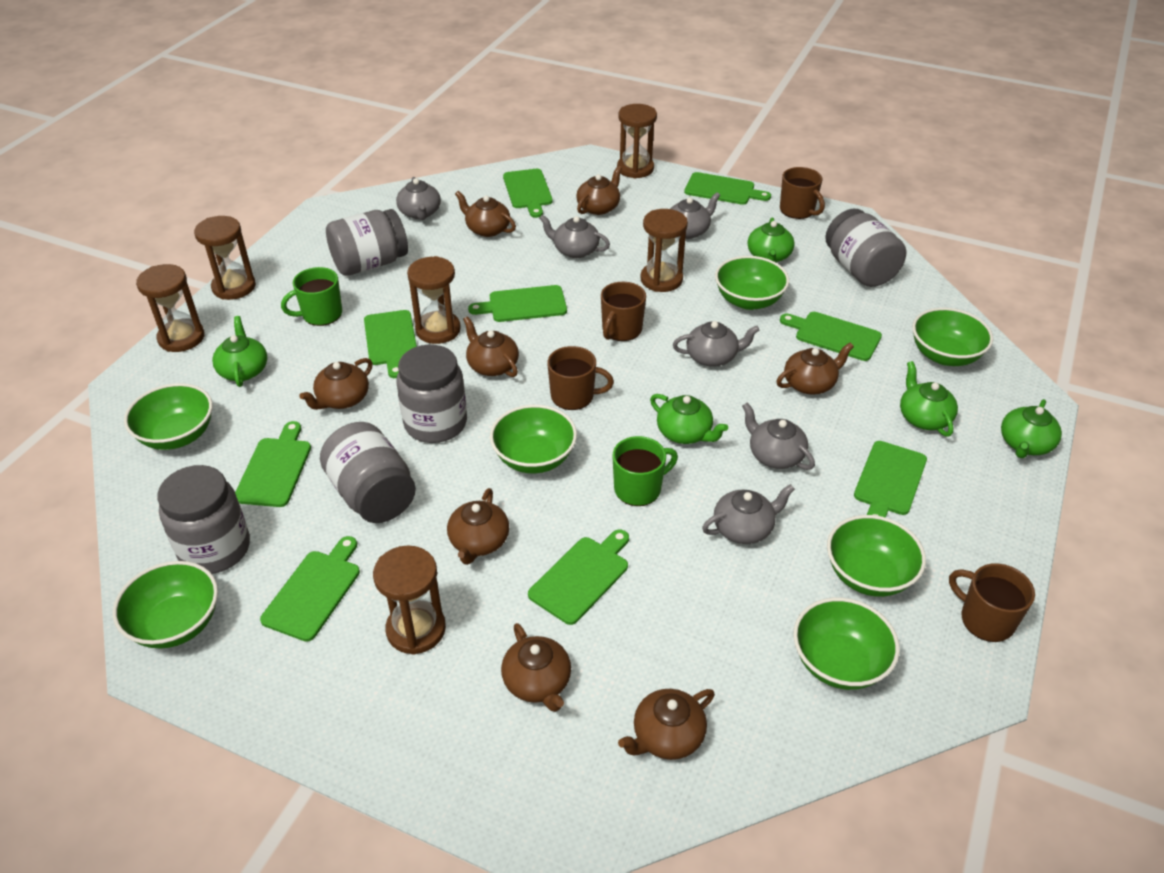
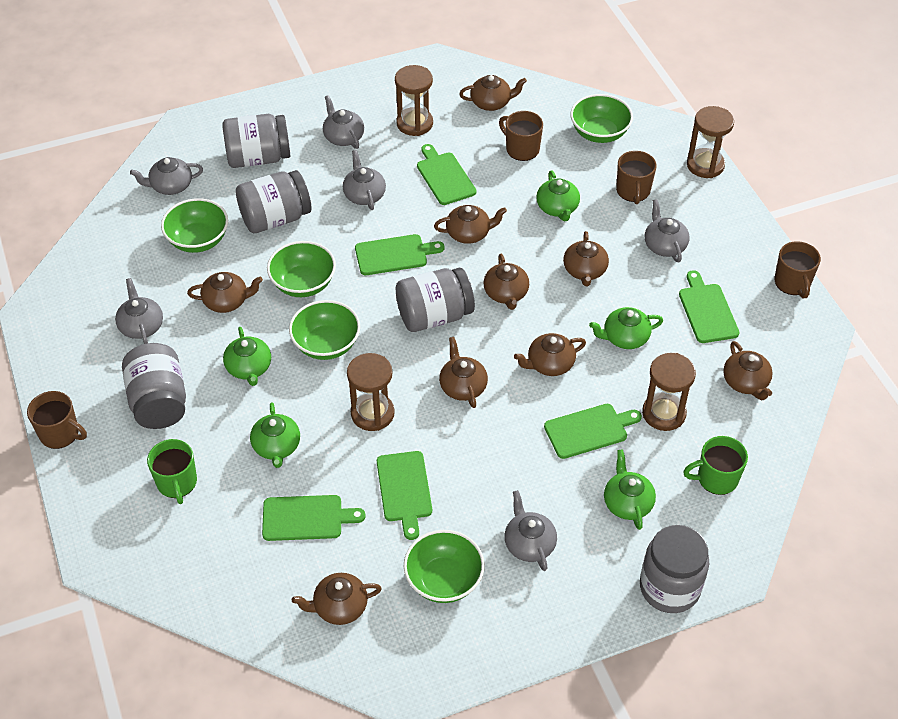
brown hourglass: [136,264,204,352] [194,216,256,300] [373,545,446,655] [407,256,461,344] [617,104,657,179] [641,209,688,292] = 6 -> [347,353,395,431] [395,65,433,136] [642,353,696,431] [687,106,734,178] = 4
brown teapot: [299,358,373,410] [447,488,509,565] [455,191,516,237] [463,316,519,377] [501,623,571,712] [576,166,622,215] [618,689,715,760] [777,343,854,395] = 8 -> [187,272,263,313] [292,573,382,625] [434,205,507,244] [439,337,488,408] [459,75,527,111] [483,254,529,310] [514,333,586,376] [563,231,609,286] [723,341,773,400] = 9
green bowl: [113,561,218,649] [124,383,213,450] [490,405,577,473] [715,256,789,310] [793,597,900,690] [827,515,926,597] [912,308,993,366] = 7 -> [161,198,228,253] [267,241,336,297] [289,300,360,360] [404,530,485,603] [570,94,633,143] = 5
green cutting board: [235,421,311,507] [260,536,360,642] [364,310,417,378] [468,285,567,322] [503,169,553,218] [528,529,629,625] [684,172,771,205] [780,312,882,361] [854,441,927,518] = 9 -> [262,495,366,541] [355,234,444,275] [377,451,432,540] [417,144,476,205] [544,404,642,459] [679,270,739,343] = 6

